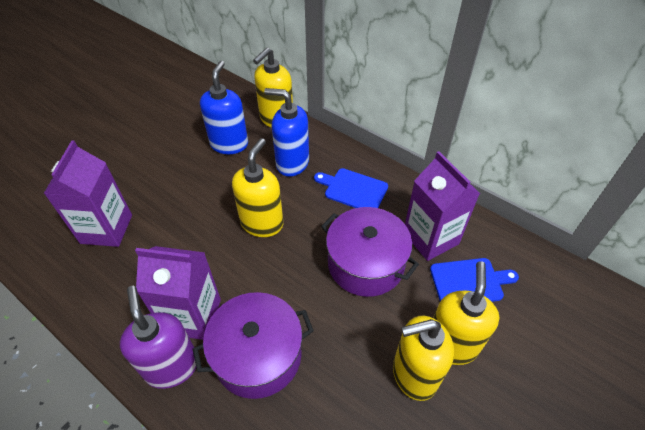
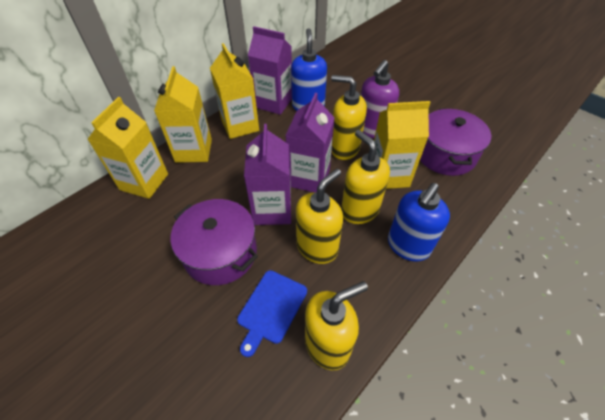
blue cutting board: [314,168,388,208] [430,258,519,302] = 2 -> [237,270,307,357] = 1
yellow carton: none = 0 -> [87,97,168,199] [154,66,212,163] [210,43,259,139] [374,101,431,189] = 4

